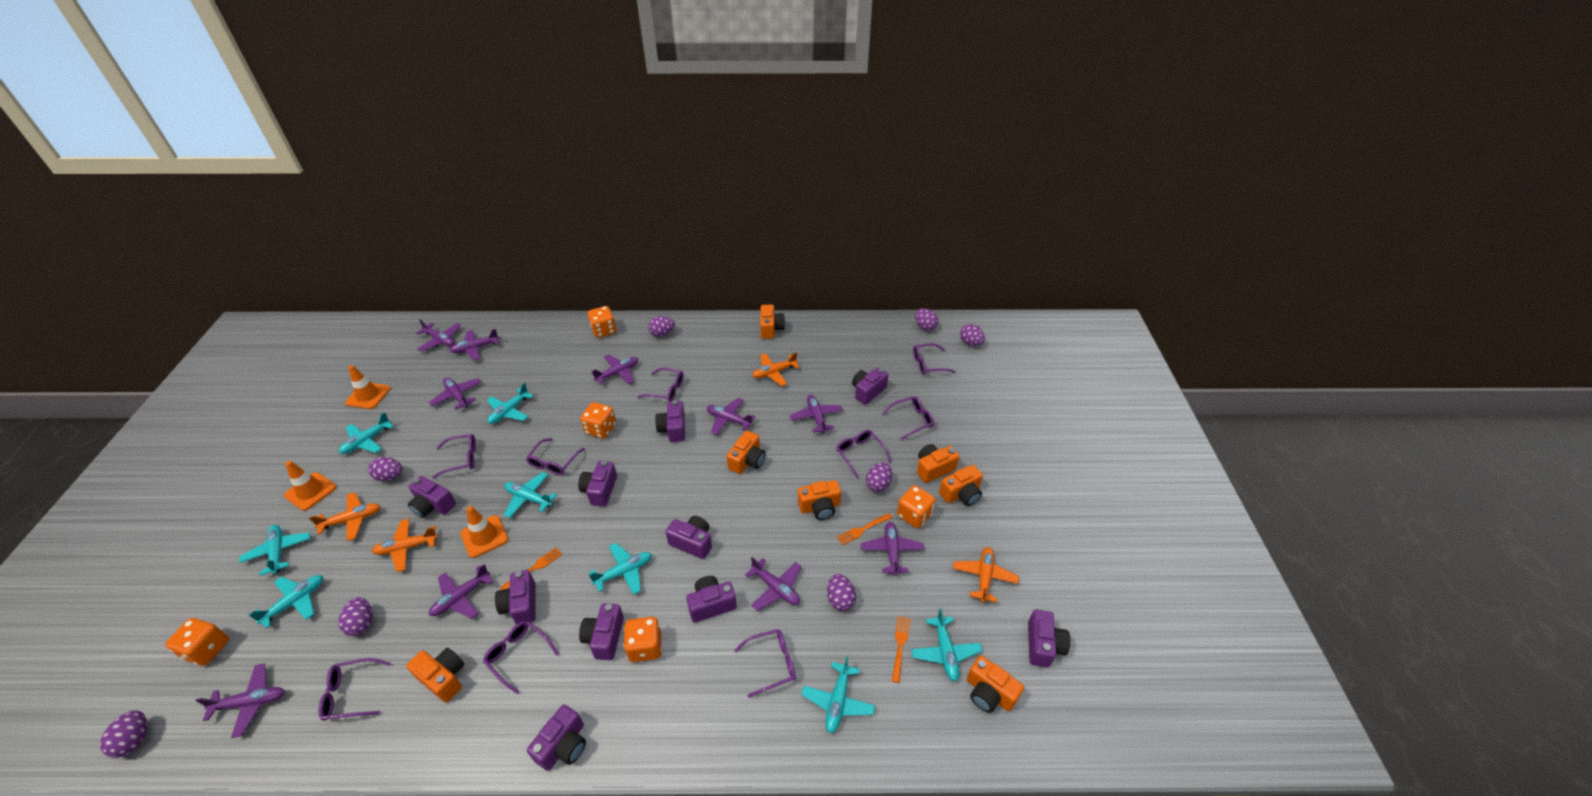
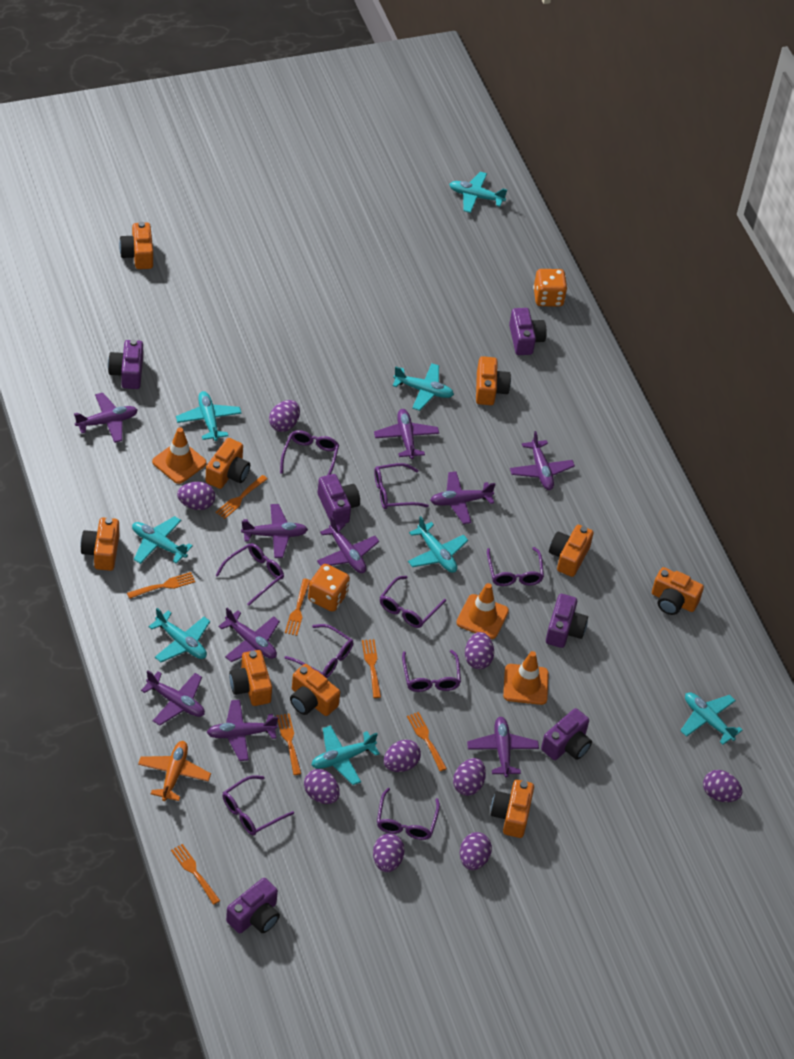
orange camera: [406,648,464,703] [727,431,766,474] [760,305,785,339] [798,480,841,520] [917,444,959,483] [939,465,983,506] [967,655,1024,713] = 7 -> [80,517,119,571] [119,222,153,269] [206,438,250,489] [229,650,272,706] [290,664,340,716] [476,356,511,405] [490,780,534,838] [549,525,594,577] [652,567,704,615] = 9
orange dice: [165,618,229,666] [580,402,616,438] [588,306,616,338] [624,617,662,662] [897,485,936,528] = 5 -> [308,564,350,612] [533,269,567,307] = 2
orange fork: [500,547,563,590] [837,513,892,545] [892,616,910,683] = 3 -> [127,572,196,599] [171,844,220,905] [216,475,268,519] [277,714,301,775] [285,578,310,636] [362,639,381,698] [407,712,447,771] = 7
orange plane: [309,492,381,541] [372,519,438,572] [752,352,799,386] [953,547,1019,603] = 4 -> [138,741,211,801] = 1
purple camera: [408,476,456,518] [495,570,536,624] [527,705,586,771] [578,461,617,507] [579,603,624,660] [655,400,685,442] [665,516,712,559] [686,576,737,623] [852,368,888,405] [1028,609,1070,668] = 10 -> [108,339,143,389] [226,878,280,933] [318,474,360,525] [509,308,547,355] [541,708,592,760] [546,594,588,648] = 6
purple egg: [100,710,147,758] [338,597,373,636] [368,457,402,481] [648,316,675,337] [827,574,856,611] [866,462,892,492] [915,308,938,331] [960,324,985,346] = 8 -> [177,482,215,510] [269,400,300,432] [304,769,340,804] [373,833,405,872] [384,740,421,772] [453,758,486,796] [460,832,492,870] [465,632,494,669] [703,770,742,802] = 9

